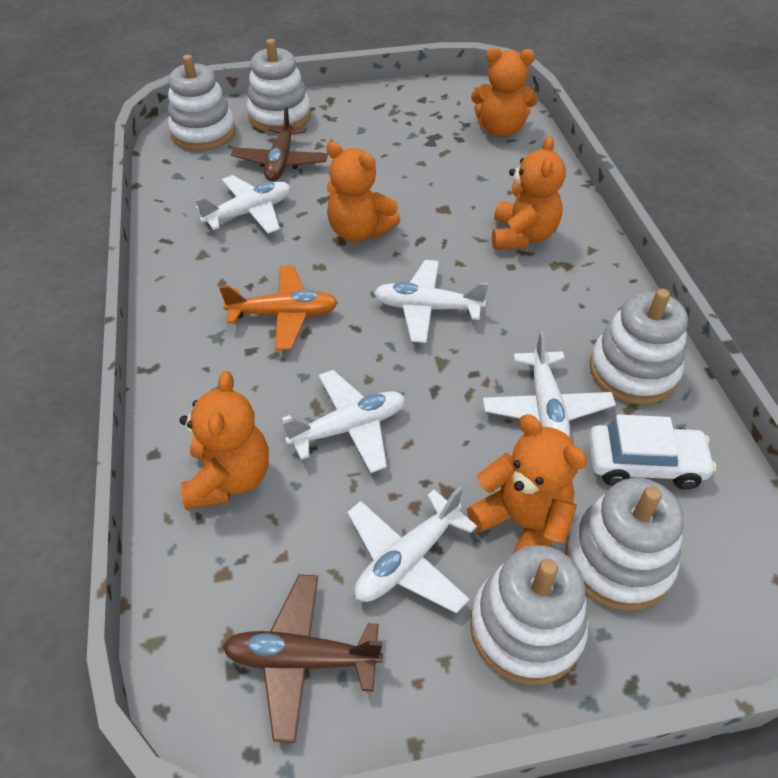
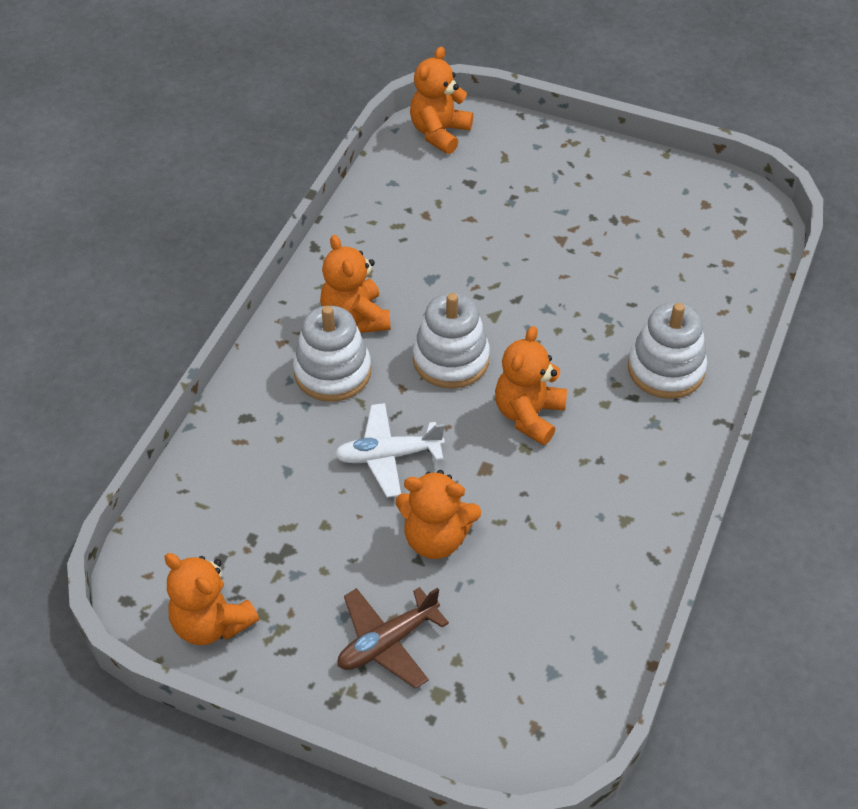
brown plane: [222,574,383,743] [231,107,328,181] = 2 -> [338,587,449,689] = 1
orange plane: [219,266,338,350] = 1 -> none = 0
white car: [589,414,716,490] = 1 -> none = 0
white plane: [195,175,290,234] [282,370,405,473] [347,486,477,613] [374,260,489,343] [483,331,616,437] = 5 -> [334,403,445,498] = 1
white stacking toy: [168,54,236,151] [246,39,311,133] [470,545,588,685] [565,478,684,611] [589,289,688,404] = 5 -> [293,306,371,402] [413,293,490,389] [628,303,707,399] = 3

